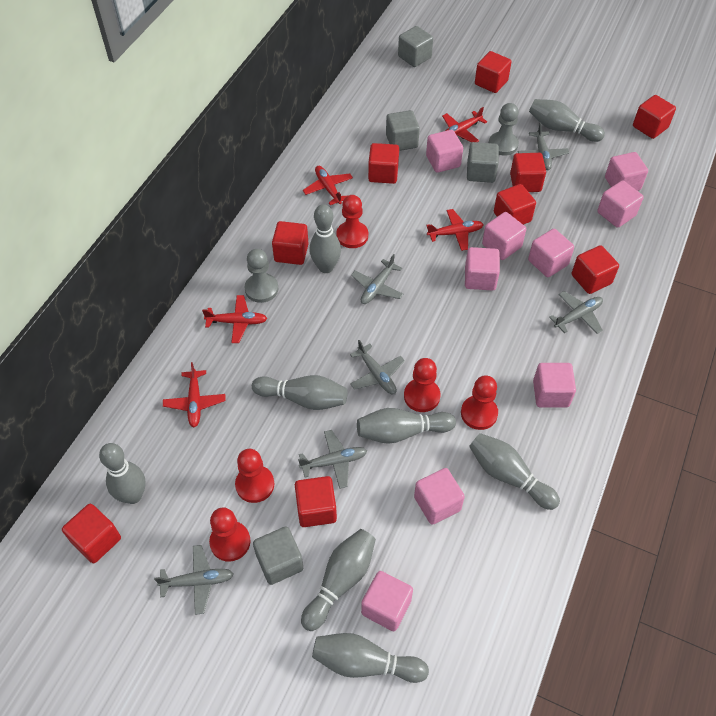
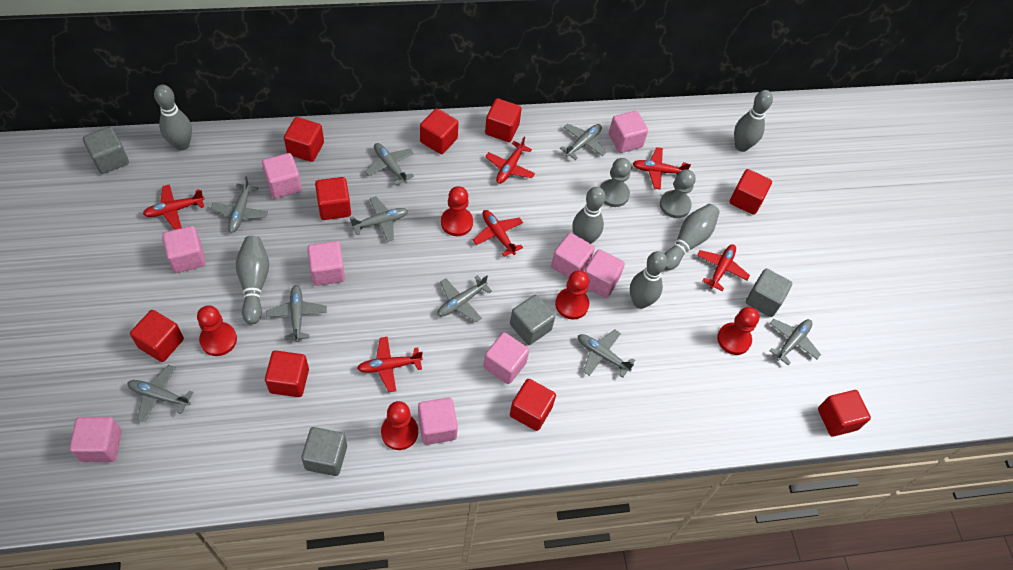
grey bowling pin: [99,443,146,504] [252,375,347,410] [301,529,376,631] [309,204,341,273] [312,633,429,683] [357,408,456,444] [469,433,560,510] [529,99,605,142] = 8 -> [154,85,192,151] [236,236,269,324] [572,187,605,244] [630,251,667,309] [664,204,720,270] [734,90,773,152] = 6
grey plane: [154,545,234,615] [298,430,367,489] [350,340,405,395] [351,254,403,304] [518,123,569,170] [549,291,603,334] = 6 -> [127,365,193,422] [211,176,268,233] [266,285,327,342] [350,196,408,242] [365,143,414,185] [438,275,492,322] [560,124,607,160] [578,330,635,378] [769,319,821,366] = 9
red plane: [163,362,226,427] [202,295,267,343] [303,166,353,205] [426,209,484,251] [442,107,487,142] = 5 -> [143,184,205,230] [357,337,423,392] [473,210,523,257] [485,136,535,184] [633,147,691,189] [697,244,750,291] = 6

